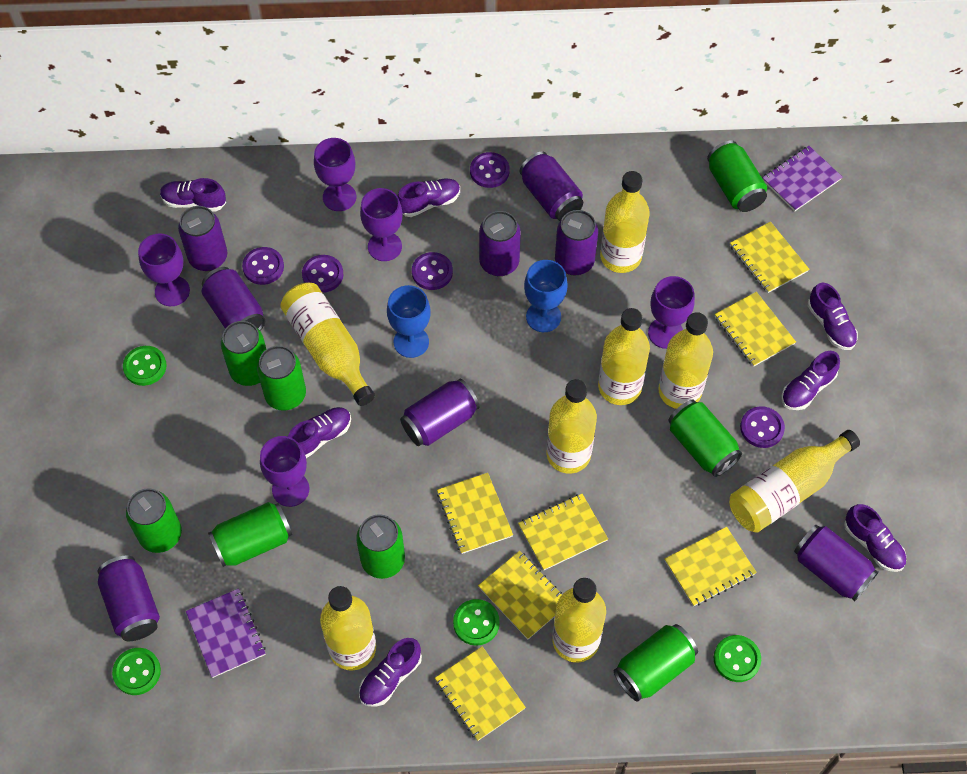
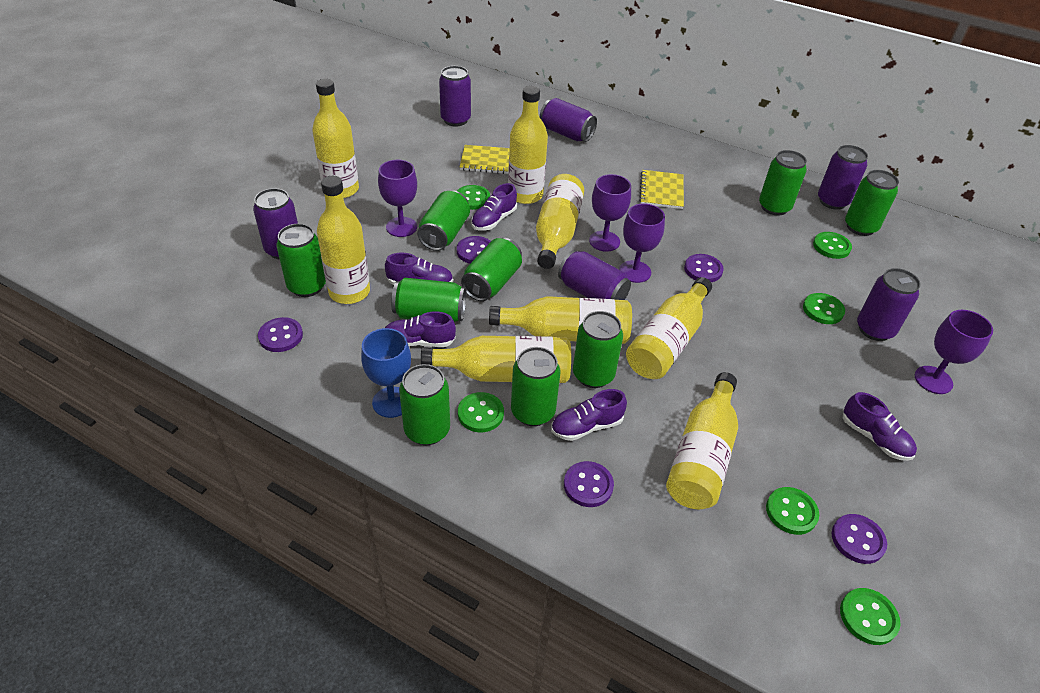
blue goblet: [387,285,431,358] [524,260,568,332] = 2 -> [361,328,411,418] = 1
green button: [112,648,161,695] [123,346,167,386] [453,599,500,646] [714,635,761,682] = 4 -> [457,185,490,210] [458,392,504,432] [766,487,819,535] [803,293,845,324] [813,232,852,259] [840,588,901,645] = 6
green can: [126,488,182,553] [208,502,292,567] [221,321,266,386] [257,346,306,411] [356,514,405,579] [614,624,698,702] [668,399,742,477] [707,141,767,212] = 8 -> [276,224,326,297] [391,278,466,322] [399,364,450,445] [418,190,470,251] [461,238,522,301] [511,347,560,426] [573,311,623,388] [759,150,807,216] [845,170,899,236] = 9
purple can: [98,556,160,641] [178,206,227,271] [202,267,265,331] [400,379,479,446] [479,211,521,276] [520,152,583,221] [555,210,598,276] [794,525,878,601] = 8 -> [253,188,298,260] [439,66,471,126] [540,98,597,142] [558,250,631,300] [818,145,868,210] [857,268,921,341] = 6
purple goblet: [138,233,190,306] [260,436,310,507] [314,138,356,211] [360,188,403,261] [648,276,695,349] = 5 -> [378,160,417,237] [589,174,631,252] [619,204,665,283] [915,310,993,394] = 4
purple notebook: [186,588,266,678] [762,146,842,211] = 2 -> none = 0
purple shoe: [160,178,226,212] [288,407,351,458] [359,638,422,707] [397,178,460,217] [782,351,840,410] [808,282,858,350] [844,504,906,572] = 7 -> [385,253,453,285] [385,311,456,347] [471,183,517,231] [551,389,627,441] [843,392,917,461] = 5
yellow notebook: [435,646,526,741] [437,473,513,554] [478,551,562,640] [518,494,608,570] [665,527,757,607] [715,292,796,367] [730,222,809,293] = 7 -> [460,145,510,174] [639,170,684,209] = 2

